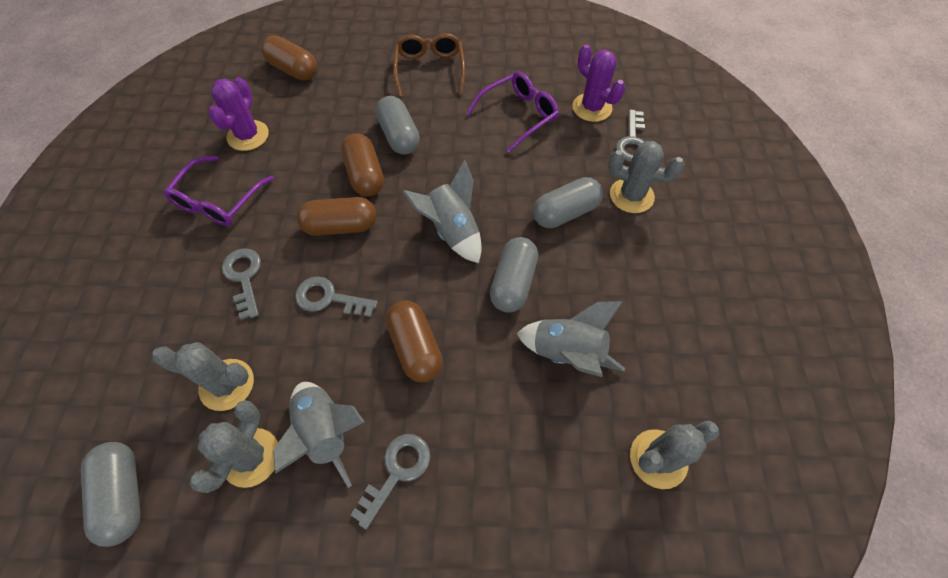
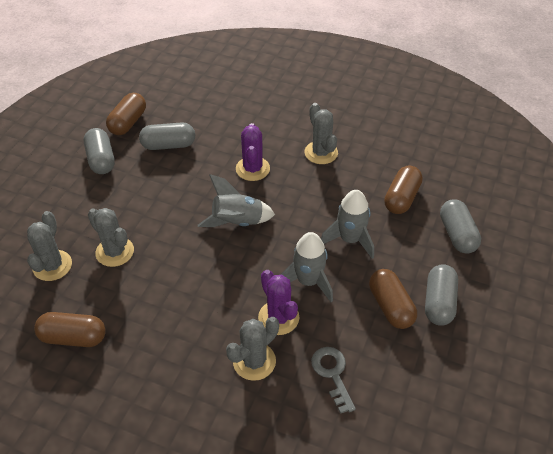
brown glasses: [393,33,465,97] = 1 -> none = 0
grey key: [222,248,261,320] [295,276,378,317] [351,434,430,530] [616,109,645,162] = 4 -> [311,347,356,414] = 1
purple glasses: [163,156,274,226] [466,72,559,153] = 2 -> none = 0

